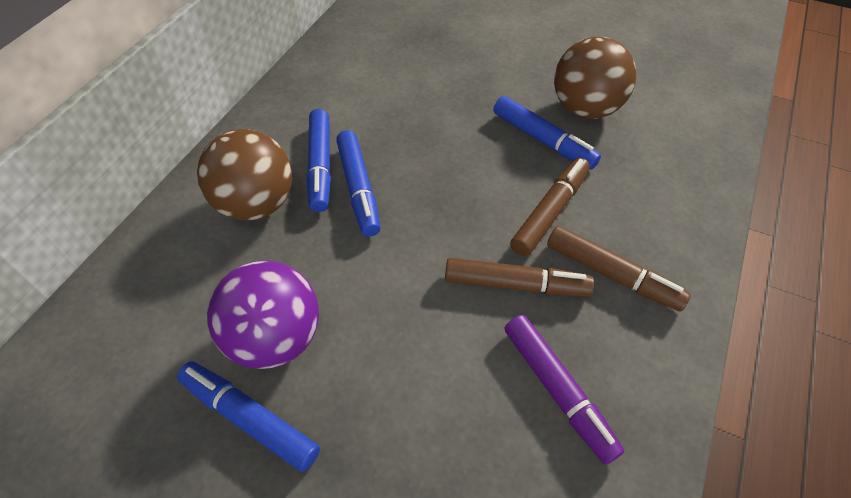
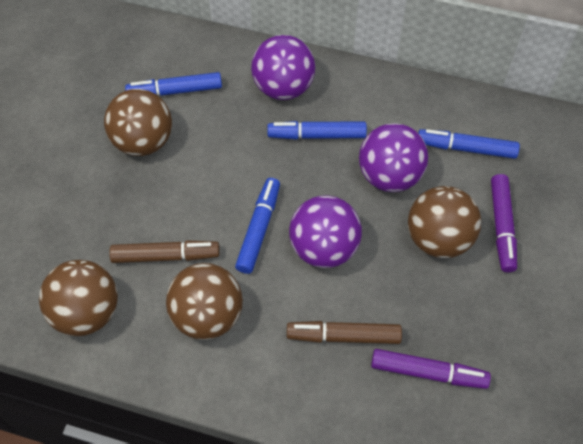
brown ball: [197,129,292,221] [554,36,636,119] = 2 -> [39,260,118,336] [104,89,172,156] [166,263,243,340] [408,186,481,258] = 4
brown marker: [445,258,594,296] [510,158,590,256] [547,226,691,312] = 3 -> [109,240,220,263] [287,321,402,344] = 2
purple ball: [207,261,319,369] = 1 -> [251,35,315,100] [289,195,362,268] [359,123,428,192] = 3
purple marker: [504,315,624,465] = 1 -> [371,349,491,389] [491,174,517,272] = 2

